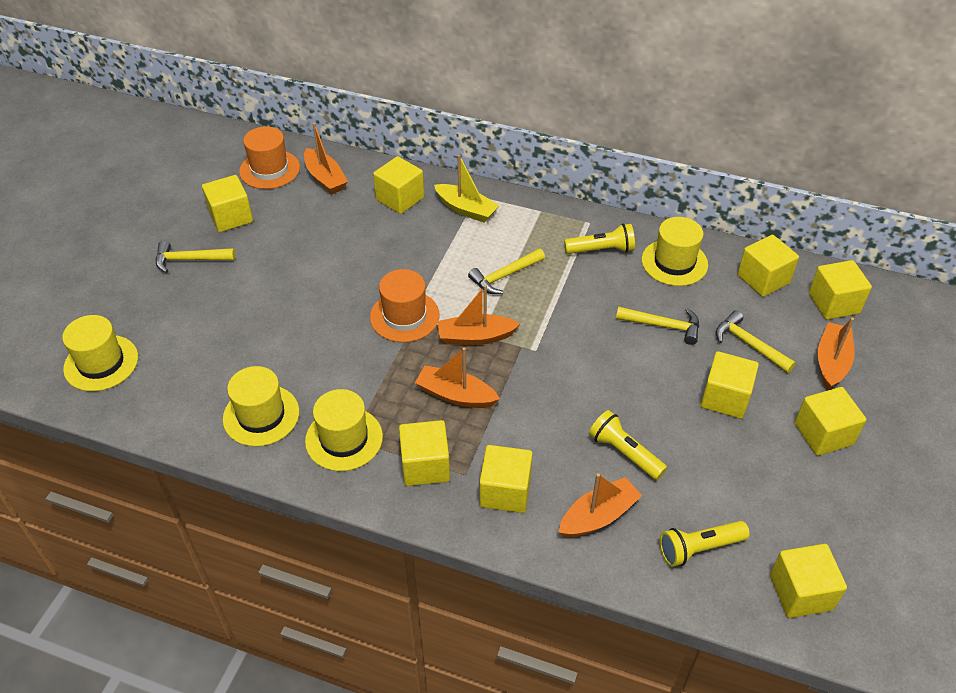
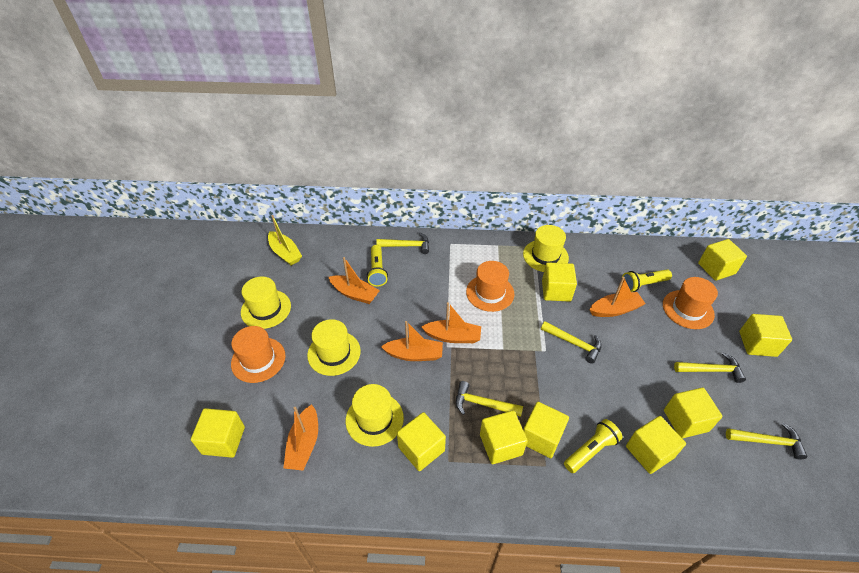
orange hat: [239,126,300,189] [370,269,440,342] = 2 -> [231,326,286,383] [466,261,514,312] [663,277,718,329] = 3
yellow hammer: [156,241,235,273] [468,248,545,294] [616,307,699,345] [716,310,796,373] = 4 -> [376,232,429,254] [456,381,523,417] [541,321,602,364] [674,352,746,383] [726,423,807,460] = 5

